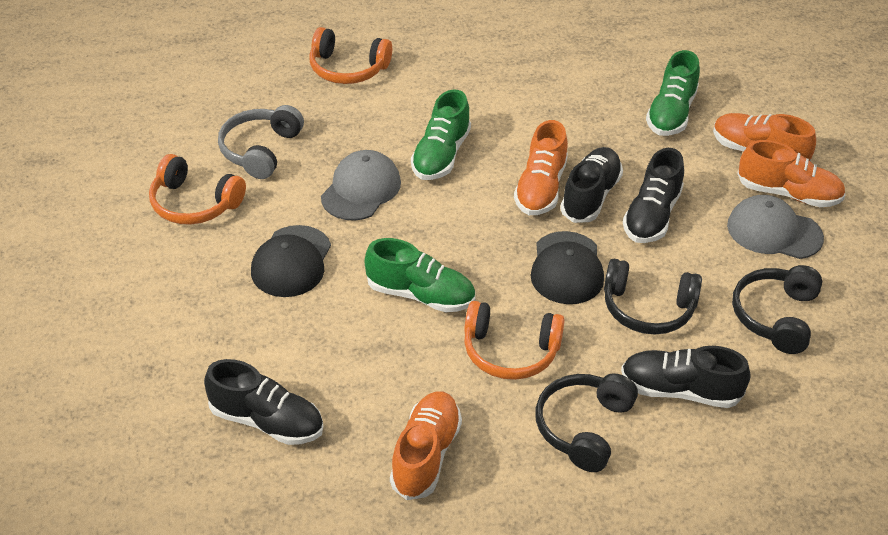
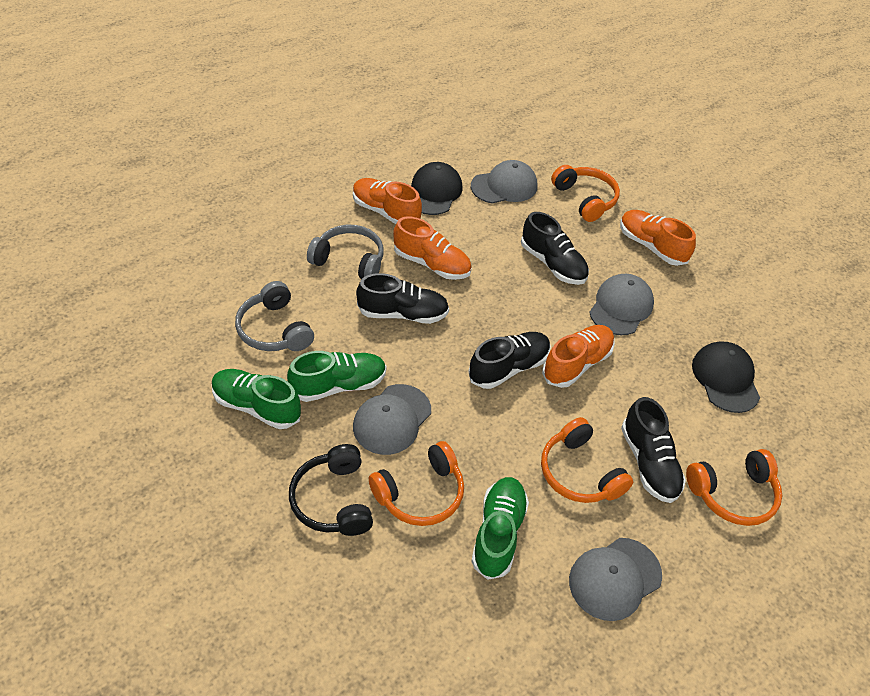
black headphones: [535,373,638,472] [604,259,702,335] [732,265,822,354] = 3 -> [289,444,373,536] = 1
grey cap: [321,150,401,221] [727,195,824,259] = 2 -> [353,384,431,455] [471,160,537,203] [569,538,662,621] [589,274,654,335] = 4
grey headphones: [218,105,304,179] = 1 -> [235,281,314,351] [307,225,384,279] = 2
orange headphones: [149,154,246,225] [309,27,392,84] [464,301,565,380] = 3 -> [369,441,464,526] [541,417,633,503] [551,165,620,222] [686,449,782,526] = 4

